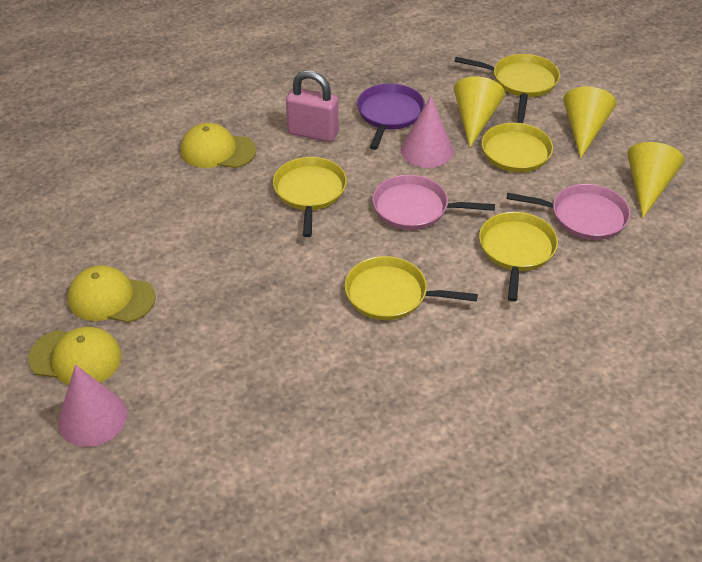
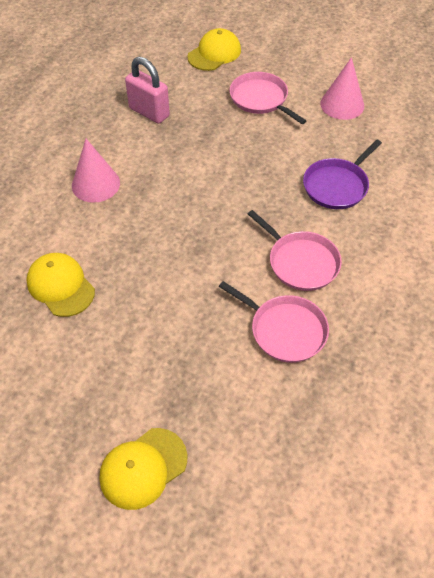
pink pan: [372,175,495,230] [506,184,630,240] = 2 -> [219,281,329,363] [229,72,306,124] [248,210,342,291] = 3
yellow cone: [454,76,505,147] [563,87,616,159] [627,142,684,218] = 3 -> none = 0
yellow pan: [273,157,347,237] [345,256,478,320] [454,54,560,97] [479,212,558,302] [482,93,553,173] = 5 -> none = 0

